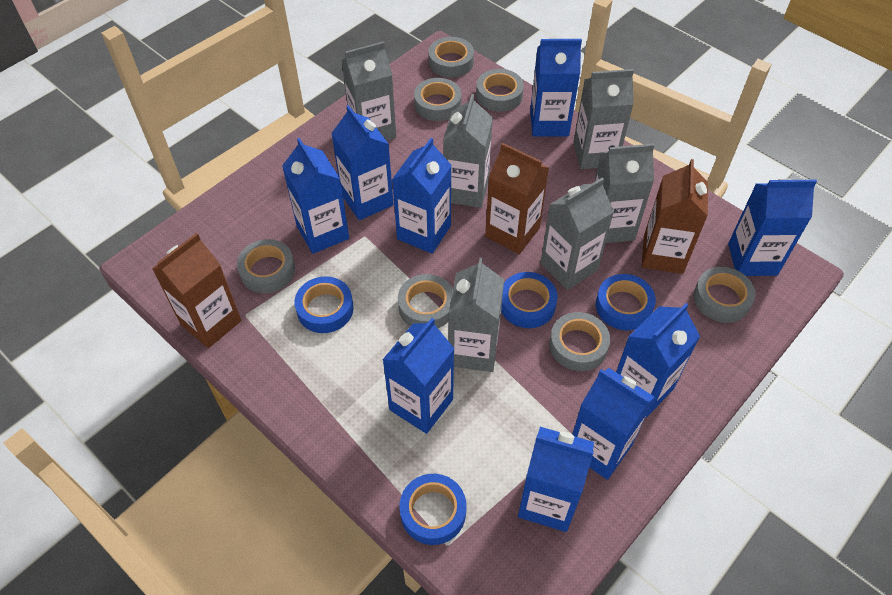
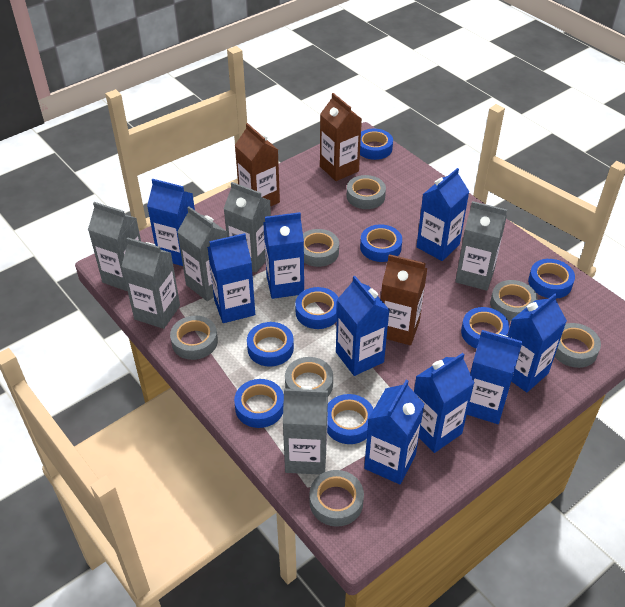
blue tape: [295,276,354,333] [400,474,466,545] [501,272,558,328] [596,274,656,330] = 4 -> [234,379,284,428] [247,322,294,367] [295,287,339,329] [327,394,374,444] [360,129,393,160] [360,224,402,262] [461,307,509,349] [528,259,575,299] = 8

